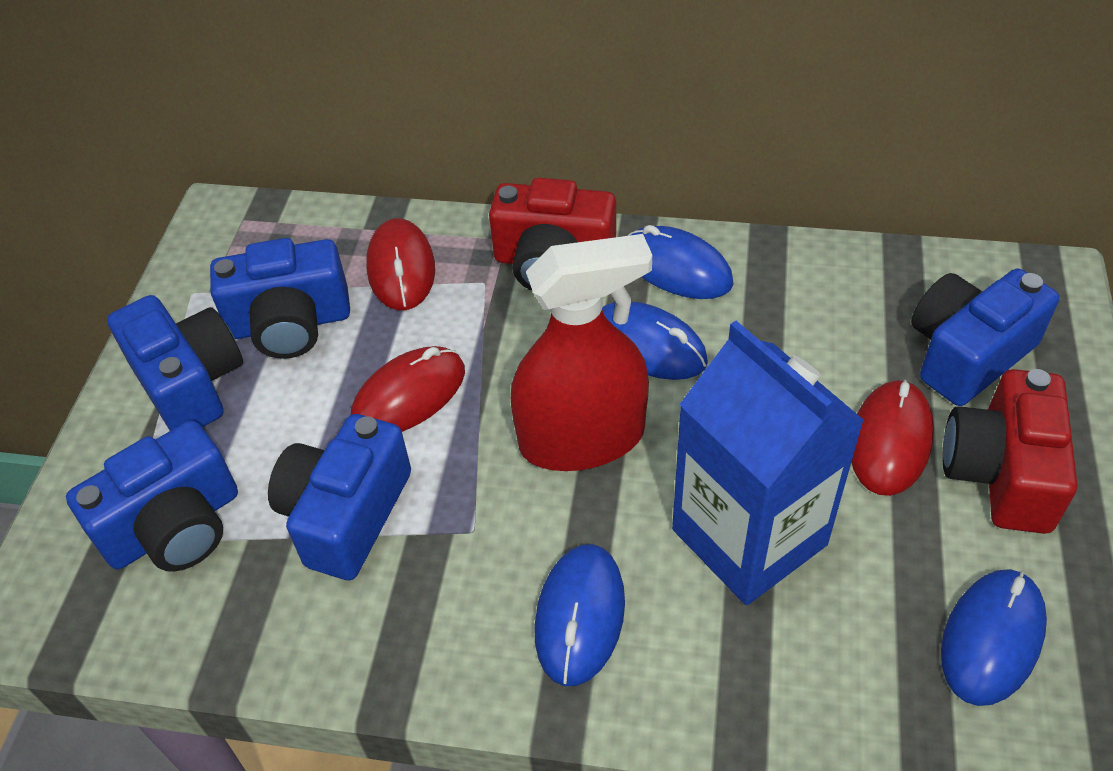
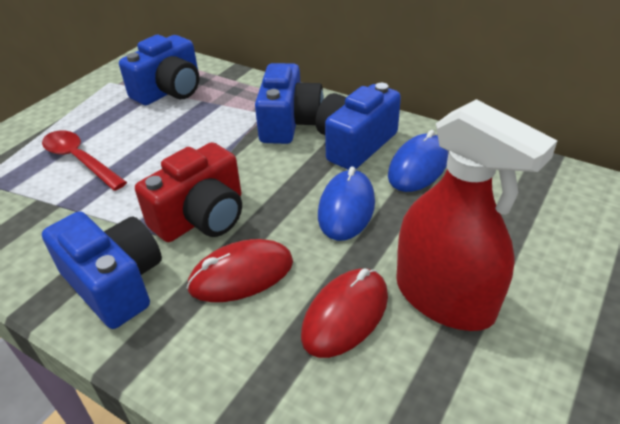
blue camera: [66,420,238,572] [107,295,243,431] [210,238,350,359] [268,414,411,580] [911,269,1059,406] = 5 -> [42,211,162,329] [119,35,199,105] [255,63,324,144] [315,83,401,170] = 4
blue carton: [672,321,865,605] = 1 -> none = 0
blue mouse: [534,544,625,686] [602,302,708,380] [628,225,734,299] [941,569,1047,706] = 4 -> [318,166,375,241] [388,130,448,192] = 2
red camera: [489,178,616,291] [942,369,1077,534] = 2 -> [135,142,242,242] = 1
red mouse: [351,346,465,432] [366,218,435,310] [851,380,934,496] = 3 -> [186,239,293,302] [301,268,388,358] = 2
red spoon: none = 0 -> [42,130,127,191] = 1

